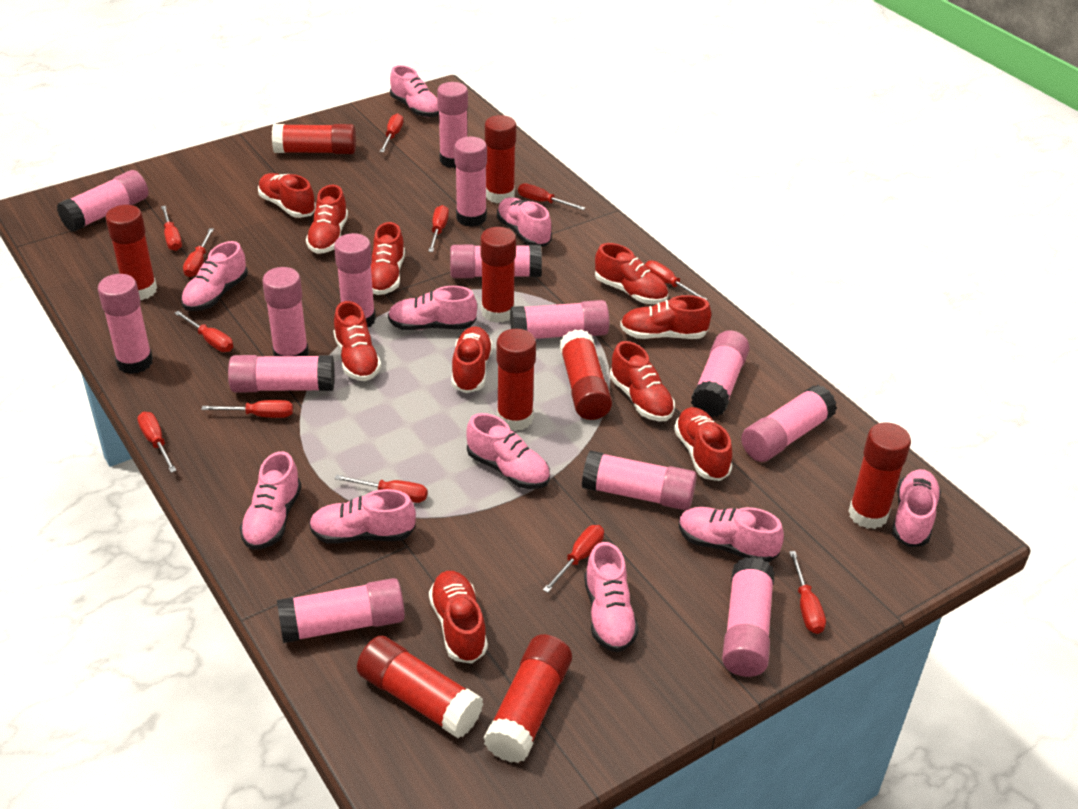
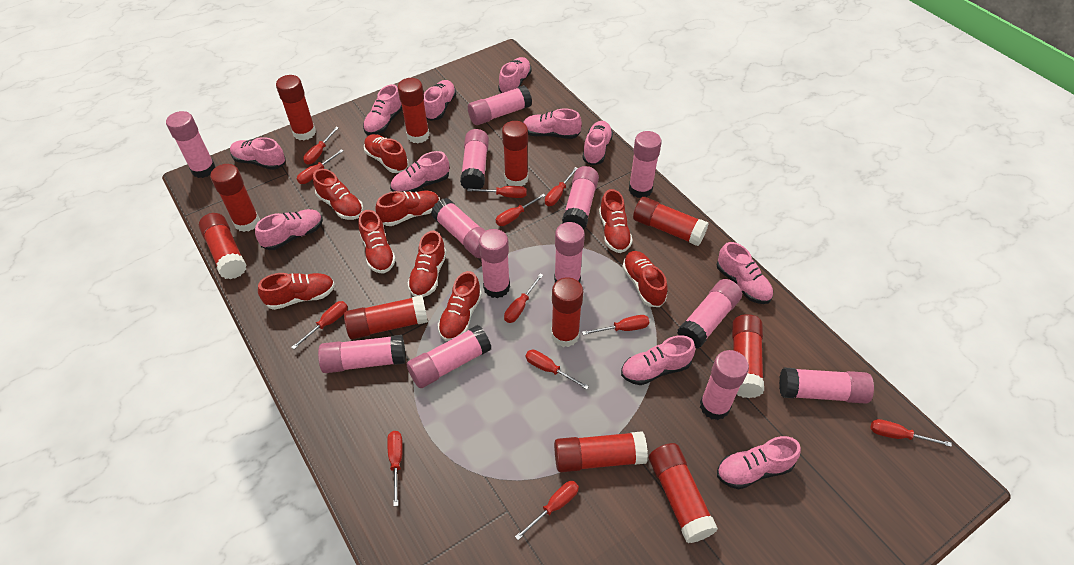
pink glue stick: [57,170,148,232] [98,274,153,374] [228,355,335,392] [262,267,309,356] [277,578,405,643] [334,233,376,327] [437,82,468,168] [450,245,542,278] [454,137,487,227] [510,300,609,339] [582,450,697,510] [691,330,750,418] [722,557,775,677] [741,385,837,462] = 14 -> [166,111,215,178] [318,335,406,373] [407,325,492,388] [431,198,486,258] [460,129,489,190] [468,85,532,125] [479,229,510,298] [554,222,585,282] [562,166,599,230] [629,131,662,198] [677,279,742,349] [700,350,749,420] [779,367,874,404] = 13
pink shoe: [181,241,248,311] [240,451,302,550] [309,489,416,544] [388,286,477,330] [390,65,439,117] [466,413,550,489] [497,197,552,247] [584,542,639,652] [679,507,784,562] [892,469,941,547] = 10 -> [230,137,286,170] [255,209,323,250] [363,84,402,135] [390,151,449,192] [424,80,456,121] [498,57,532,93] [523,109,582,139] [582,121,613,165] [621,335,695,385] [717,242,773,304] [717,436,801,489] = 11
red glue stick: [105,205,157,300] [272,124,356,154] [357,636,483,738] [480,227,516,323] [483,634,572,763] [485,115,516,204] [497,329,536,431] [559,329,612,420] [848,422,911,529] = 9 -> [199,213,247,279] [210,164,260,232] [276,75,316,141] [344,295,428,339] [398,78,430,144] [502,121,528,186] [551,277,583,347] [554,431,648,472] [633,197,709,246] [649,443,718,543] [732,314,764,398] = 11
red shoe: [258,173,316,218] [306,185,348,254] [333,301,381,381] [371,222,405,295] [429,571,488,664] [451,326,493,393] [595,243,668,304] [610,341,675,421] [620,295,711,339] [674,407,732,481] = 10 -> [258,273,335,310] [313,169,364,220] [358,210,396,273] [364,134,409,173] [375,191,440,226] [407,231,447,297] [438,271,482,341] [599,189,633,253] [622,251,668,307] = 9

